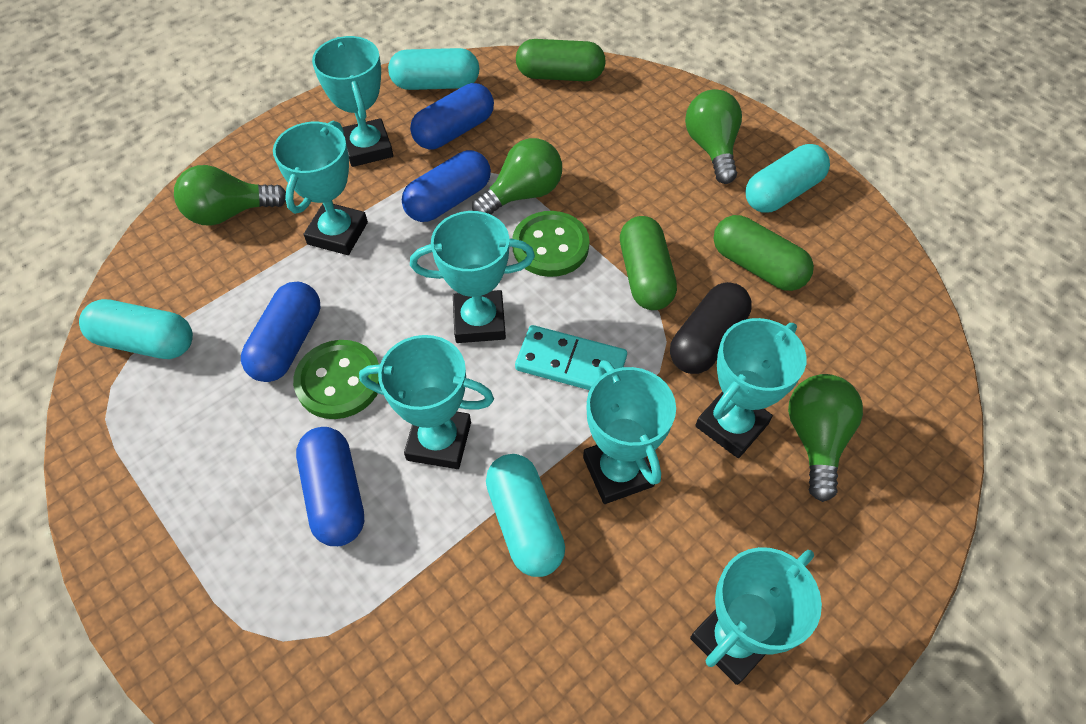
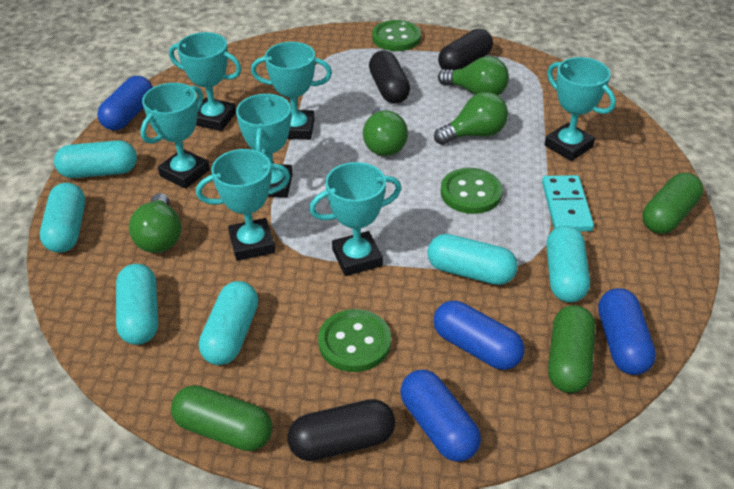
black capsule: [670,282,752,374] = 1 -> [287,399,395,461] [369,51,410,104] [438,29,493,70] = 3
green button: [293,340,380,419] [512,211,589,277] = 2 -> [318,309,391,372] [372,20,421,51] [441,168,503,214] = 3
turquoise capsule: [79,299,193,359] [388,48,479,90] [486,454,565,577] [746,144,830,213] = 4 -> [40,183,85,253] [54,140,137,178] [116,264,158,345] [199,281,258,365] [427,234,518,285] [546,226,590,302] = 6

